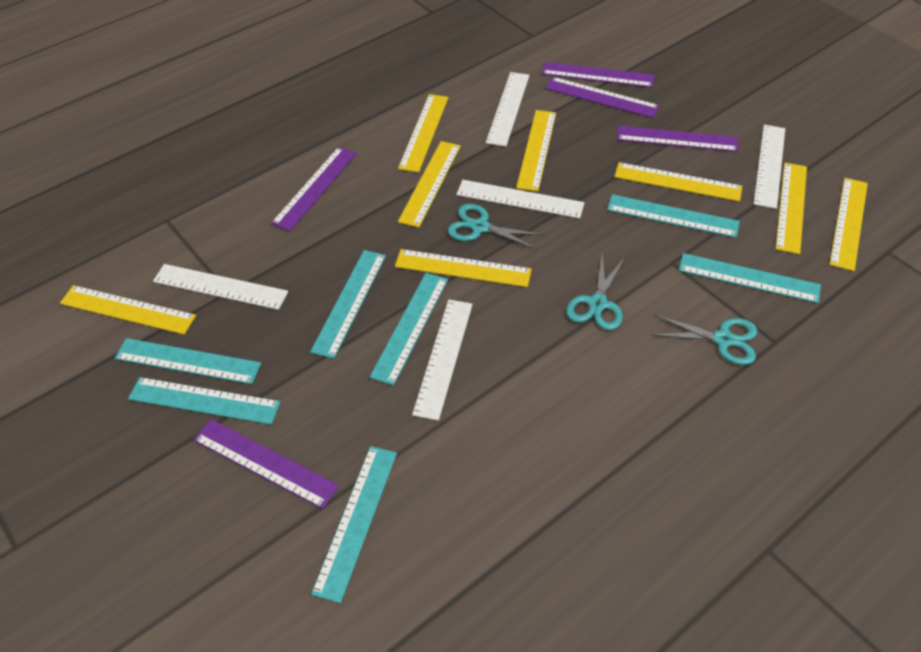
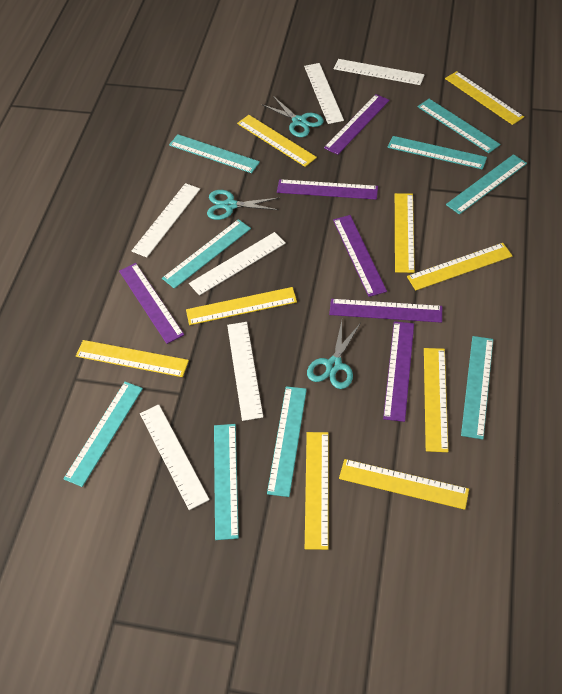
purple ruler: [193,419,339,509] [271,147,357,231] [542,62,654,88] [545,77,660,118] [617,126,738,152] = 5 -> [119,263,184,344] [277,179,378,200] [324,94,390,155] [329,299,442,323] [333,215,387,297] [383,321,414,422] = 6
turquoise ruler: [115,338,261,384] [128,377,281,425] [310,250,386,359] [311,446,397,603] [370,273,448,386] [607,194,740,238] [679,253,821,303] = 7 -> [63,382,143,487] [162,219,251,289] [169,134,260,173] [214,424,239,540] [267,386,307,497] [388,136,487,169] [418,99,500,153] [446,154,527,214] [461,336,493,439] = 9
white ruler: [153,264,288,310] [412,300,473,421] [456,180,585,219] [486,72,530,147] [754,125,785,209] = 5 -> [132,183,200,257] [140,404,210,510] [189,232,286,296] [227,322,263,421] [304,63,344,124] [334,59,425,85] = 6
yellow ruler: [60,285,196,335] [395,249,532,287] [398,94,448,173] [398,141,461,228] [516,110,556,192] [614,162,742,202] [775,163,807,254] [829,178,868,271] = 8 -> [76,340,189,377] [186,287,297,325] [237,115,317,167] [305,432,329,550] [339,459,469,510] [395,193,415,273] [407,243,513,291] [424,348,448,452] [445,71,524,125] = 9

